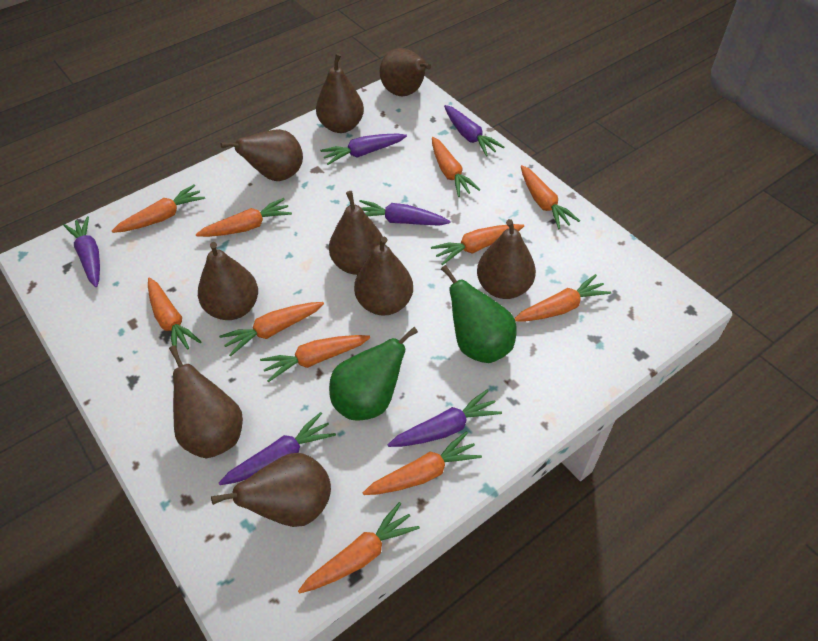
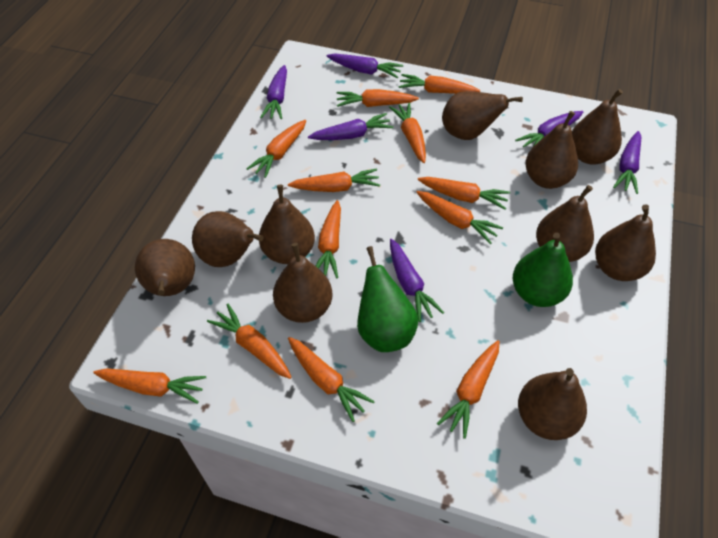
brown pear: [169,346,243,458] [198,242,258,320] [211,453,331,527] [220,129,303,181] [316,53,364,133] [329,191,385,275] [354,237,413,316] [380,48,431,96] [477,219,536,299] = 9 -> [135,239,195,296] [192,211,264,267] [259,184,315,264] [273,243,332,323] [442,91,523,140] [518,368,587,440] [525,111,578,189] [536,185,594,262] [572,89,623,165] [595,204,656,281] = 10
orange carrot: [112,185,205,233] [148,277,201,349] [195,198,292,237] [219,302,324,357] [260,335,370,382] [298,502,420,594] [363,431,482,495] [431,224,524,265] [432,137,480,197] [514,274,611,322] [521,165,580,229] = 11 -> [93,368,206,404] [207,304,292,379] [246,120,306,178] [288,168,380,192] [288,337,375,422] [316,200,341,278] [337,89,419,107] [389,103,426,163] [399,74,480,94] [416,191,503,244] [418,177,510,210] [437,340,500,439] = 12

